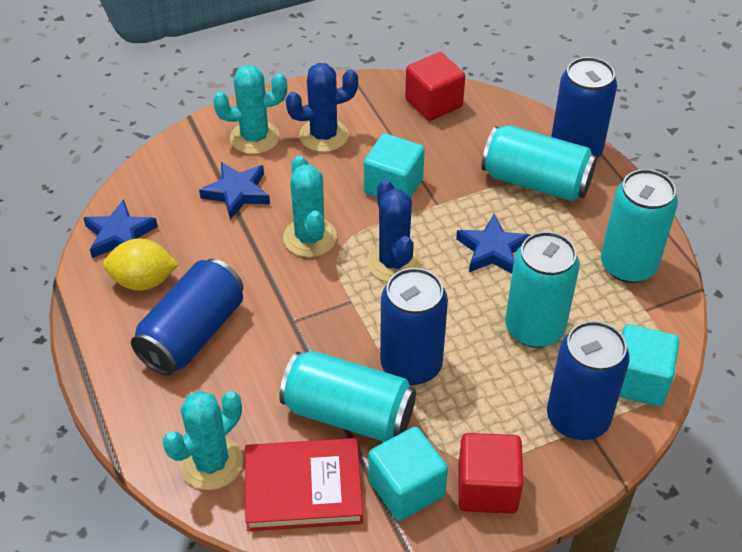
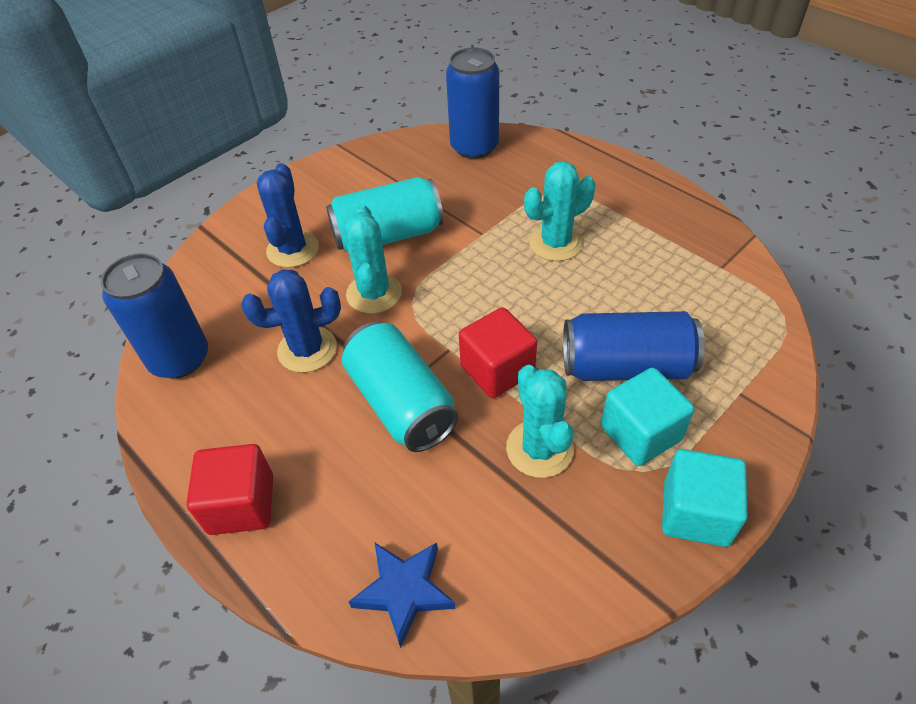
blue can: [131,259,244,376] [380,268,448,385] [547,321,630,440] [551,57,617,158] = 4 -> [101,253,208,379] [446,47,499,159] [563,311,705,381] = 3
blue star: [83,199,158,258] [199,162,270,220] [456,214,530,274] = 3 -> [348,543,456,648] = 1
red book: [245,438,363,531] = 1 -> none = 0
turquoise can: [279,351,416,442] [482,125,597,202] [505,231,580,348] [601,169,678,283] = 4 -> [326,177,443,253] [342,322,458,452] = 2
turquoise cube: [364,133,425,198] [368,427,448,521] [619,324,679,406] = 3 -> [601,368,694,466] [662,449,747,547] = 2
yellow lemon: [103,238,179,291] = 1 -> none = 0

